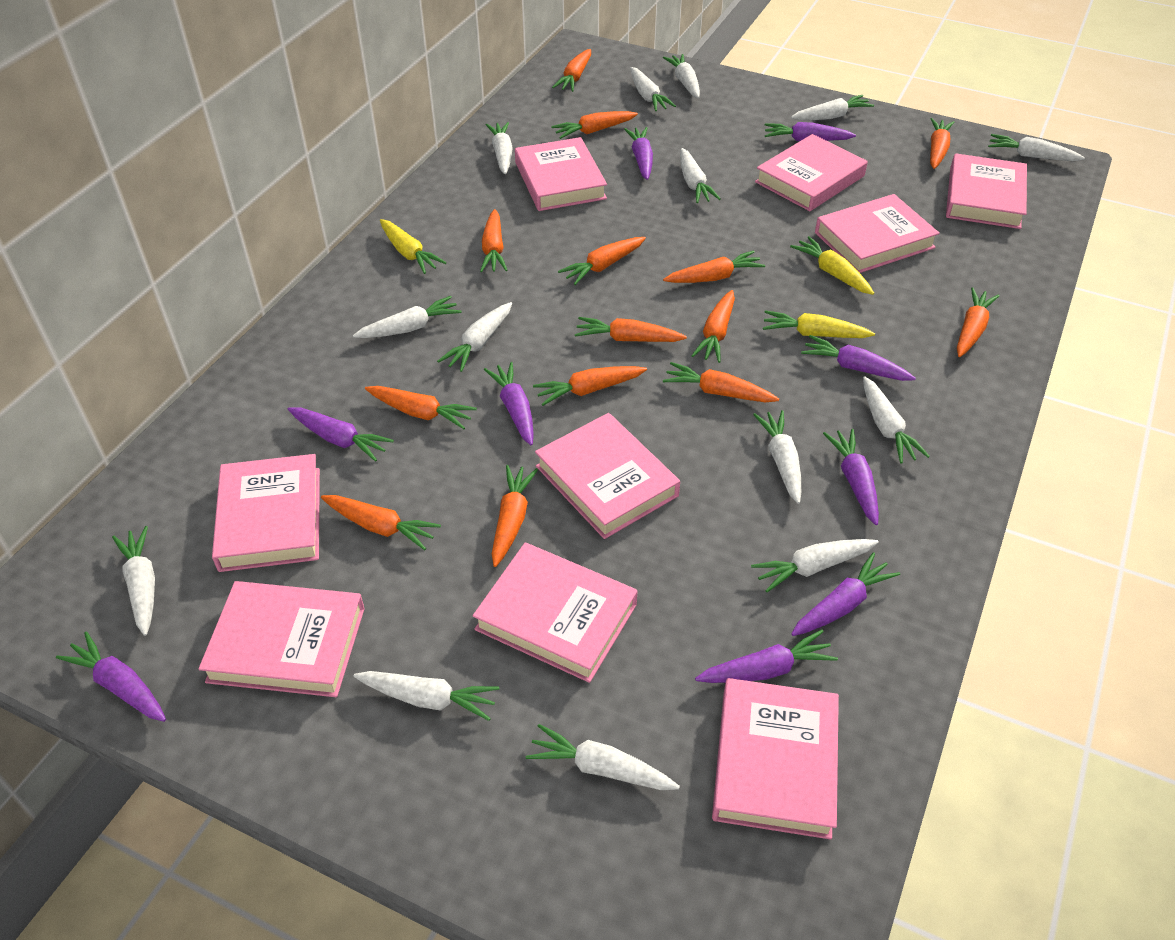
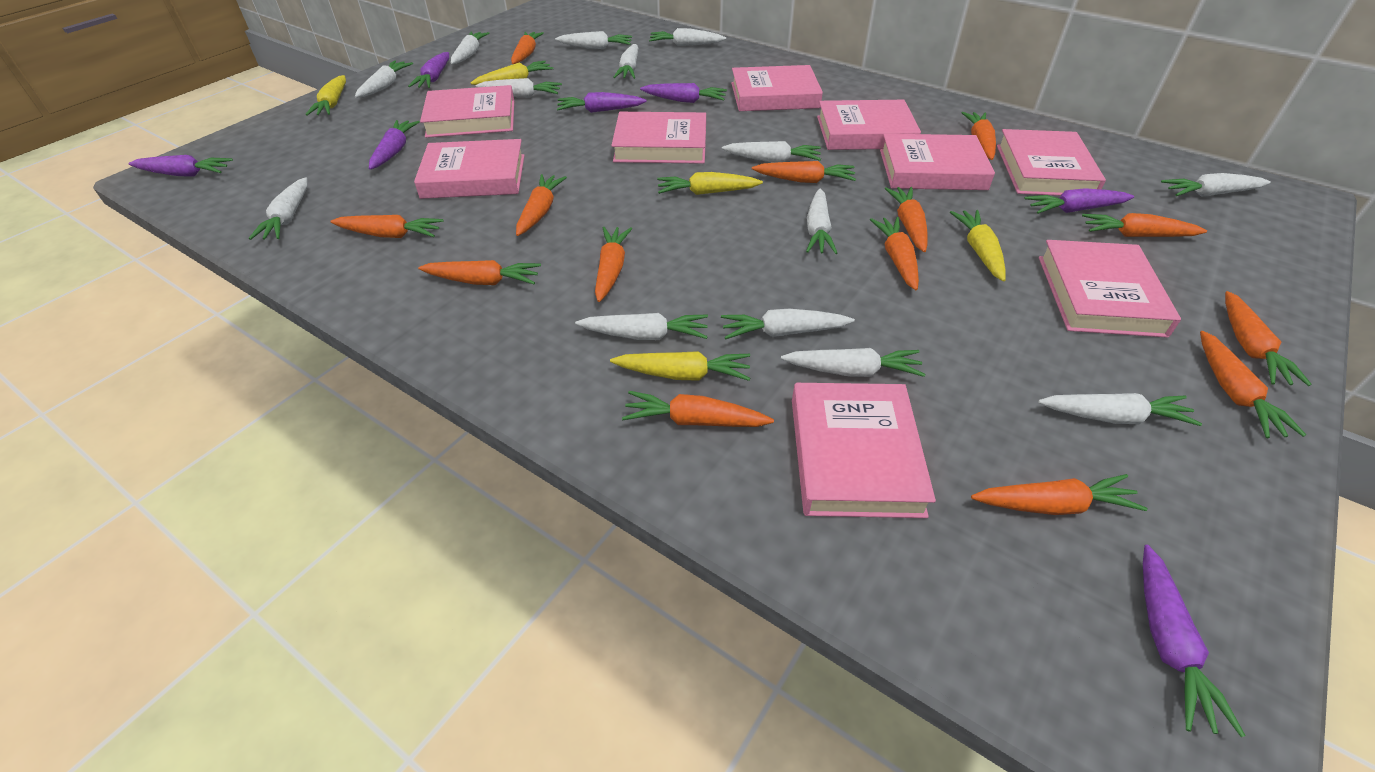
purple carrot: [56,632,166,722] [288,407,394,462] [484,362,534,445] [624,127,653,180] [695,630,838,683] [765,122,856,141] [791,552,900,636] [801,335,916,381] [823,429,879,525] = 9 -> [128,155,233,177] [369,120,419,170] [408,52,449,88] [557,92,647,113] [640,83,727,103] [1024,188,1134,214] [1143,545,1246,737] = 7
yellow carrot: [380,219,447,274] [763,310,875,338] [790,236,874,295] = 3 -> [306,75,346,116] [471,61,554,85] [610,351,750,381] [657,172,763,195] [950,210,1006,282] = 5

